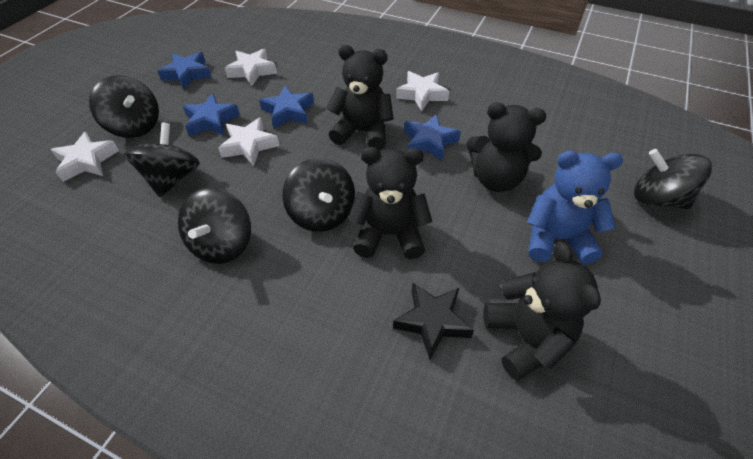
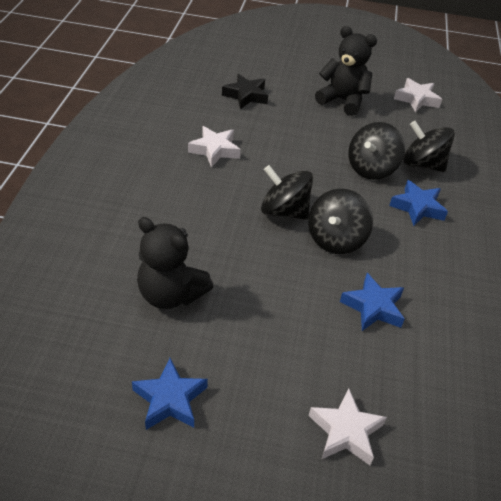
black spinning top: [89,75,159,138] [124,122,200,197] [178,187,251,264] [283,158,355,232] [634,149,712,209] = 5 -> [261,165,313,220] [308,189,373,254] [348,122,405,180] [403,121,455,172] = 4
black teddy bear: [326,45,394,151] [348,147,433,259] [466,102,546,192] [483,242,601,381] = 4 -> [137,217,213,309] [315,26,377,116] = 2
blue star: [157,52,212,89] [183,93,240,136] [259,86,314,128] [404,114,461,161] = 4 -> [132,358,208,430] [340,273,405,331] [389,180,448,226] = 3
blue teddy bear: [527,151,623,264] = 1 -> none = 0
white star: [51,132,119,182] [218,117,279,165] [225,49,277,86] [396,71,449,111] = 4 -> [188,126,241,167] [309,389,387,465] [394,78,442,112] = 3

